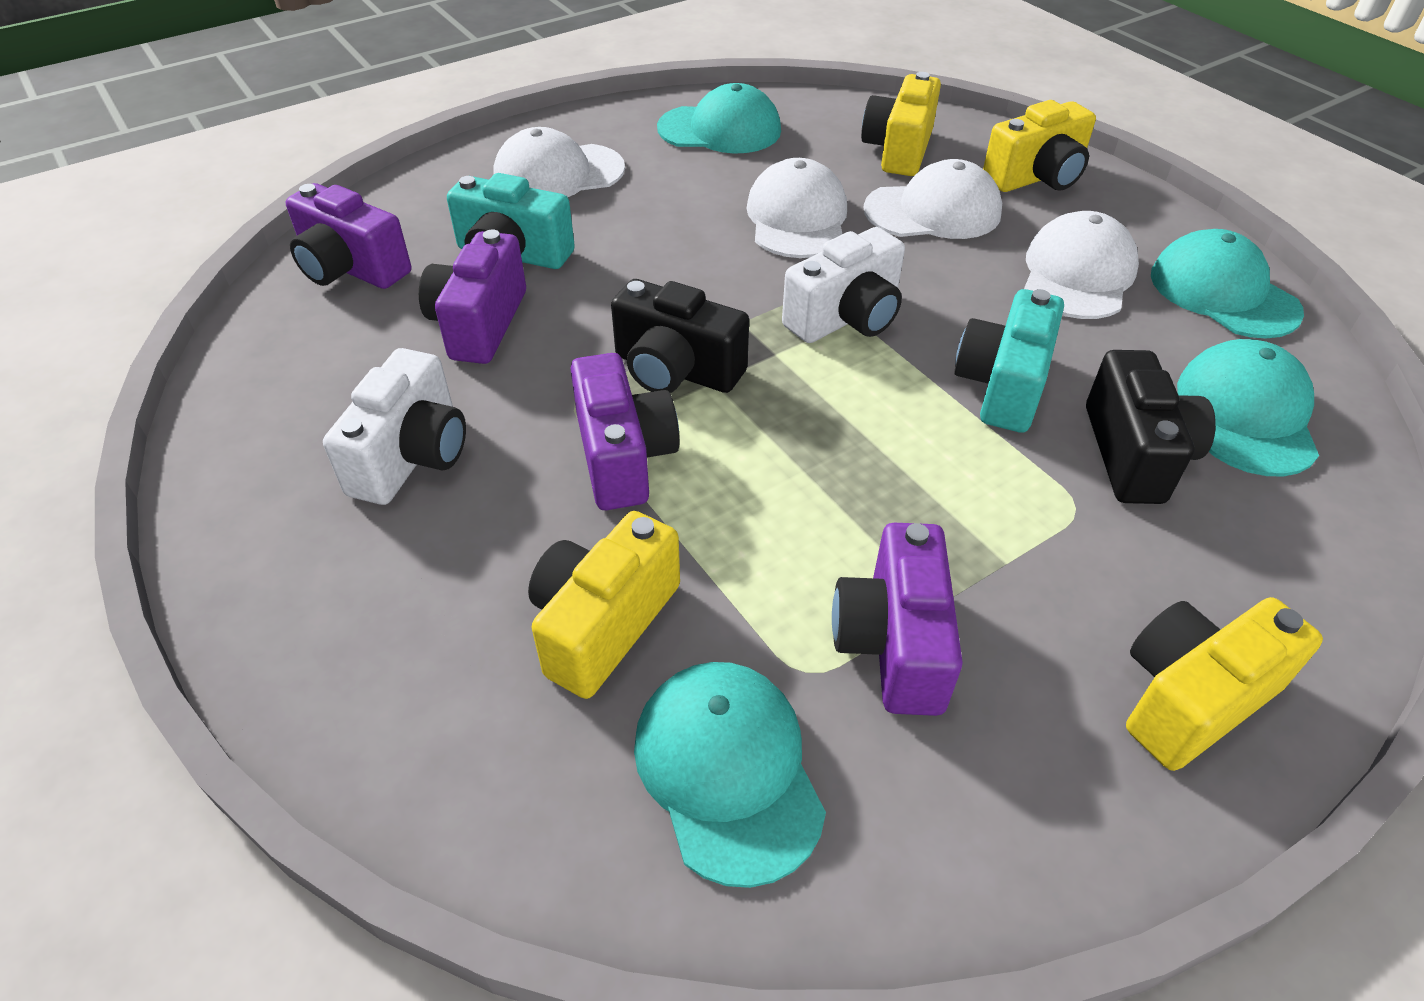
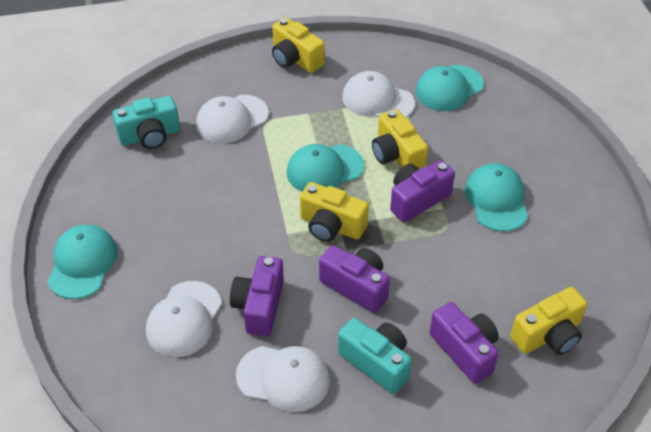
black camera: [611,279,749,393] [1086,350,1216,504] = 2 -> none = 0
white camera: [323,348,466,505] [782,227,905,343] = 2 -> none = 0

